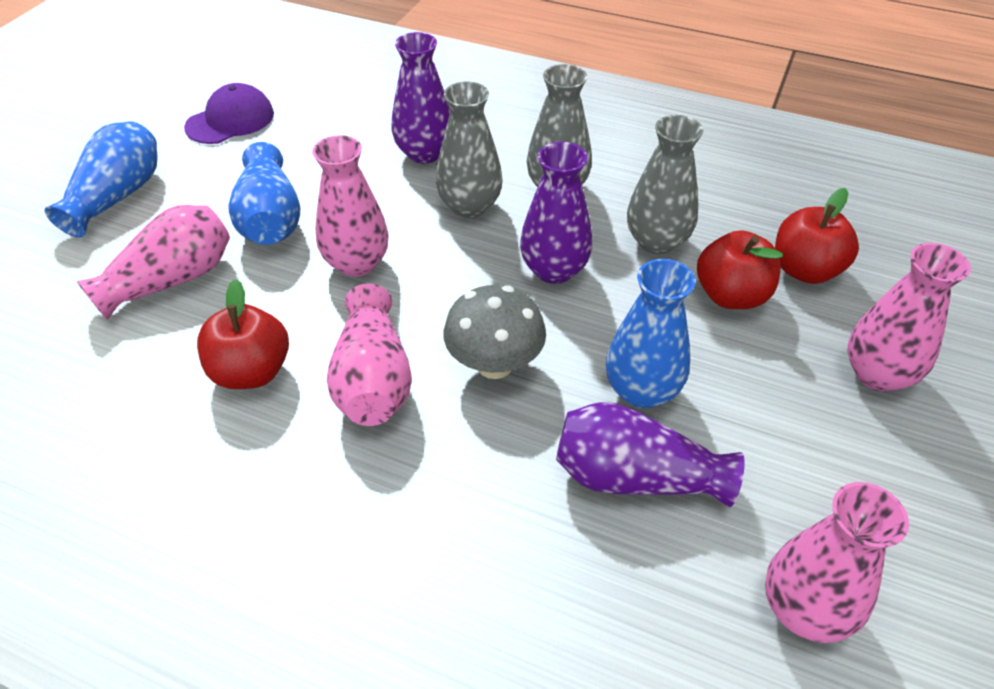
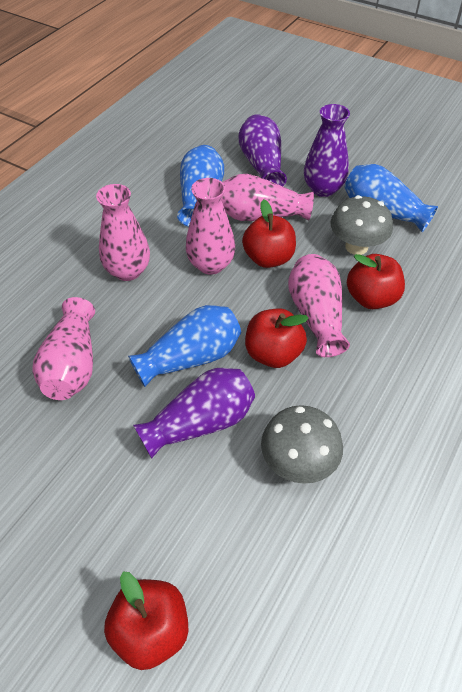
grey mushroom: [443,285,546,379] = 1 -> [261,405,343,484] [330,195,393,255] = 2
grey vase: [436,81,502,218] [527,64,592,187] [627,115,703,254] = 3 -> none = 0
purple cap: [184,83,274,144] = 1 -> none = 0
red apple: [197,279,289,389] [697,230,783,309] [775,188,859,284] = 3 -> [104,572,188,670] [242,199,296,268] [245,309,309,368] [347,254,405,309] = 4

